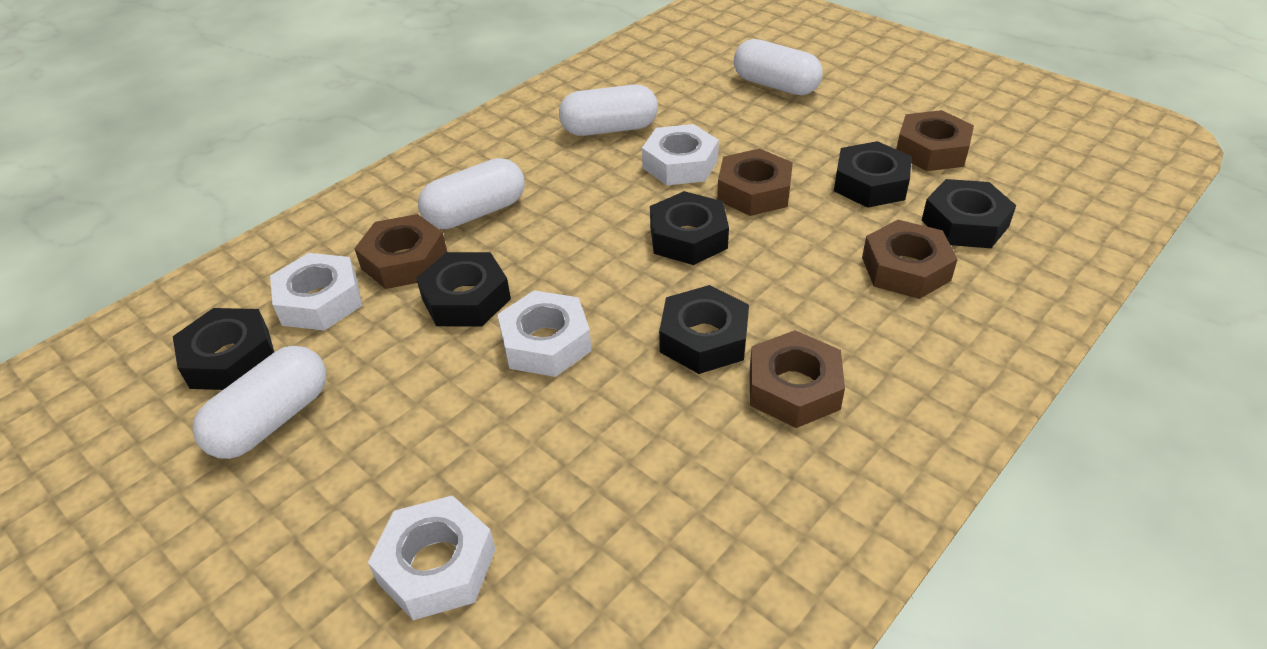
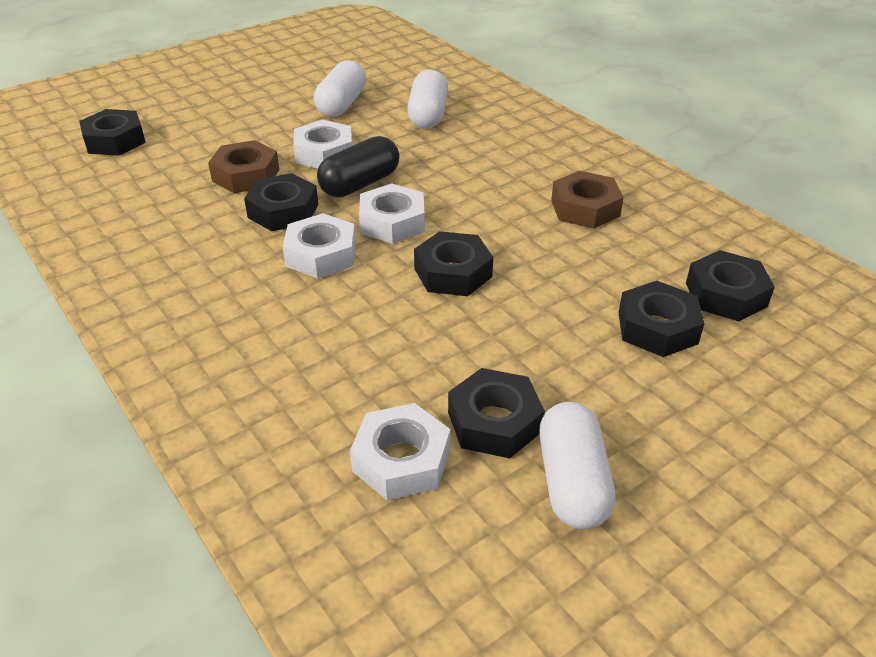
black capsule: none = 0 -> [317,136,399,197] = 1
brown nut: [354,214,447,289] [717,148,793,216] [750,330,845,428] [862,220,958,299] [896,110,974,171] = 5 -> [208,140,279,193] [551,171,624,229] = 2
white capsule: [192,346,326,459] [418,158,525,229] [559,85,658,136] [734,39,823,95] = 4 -> [314,60,366,117] [407,69,448,128] [539,402,615,530] = 3

